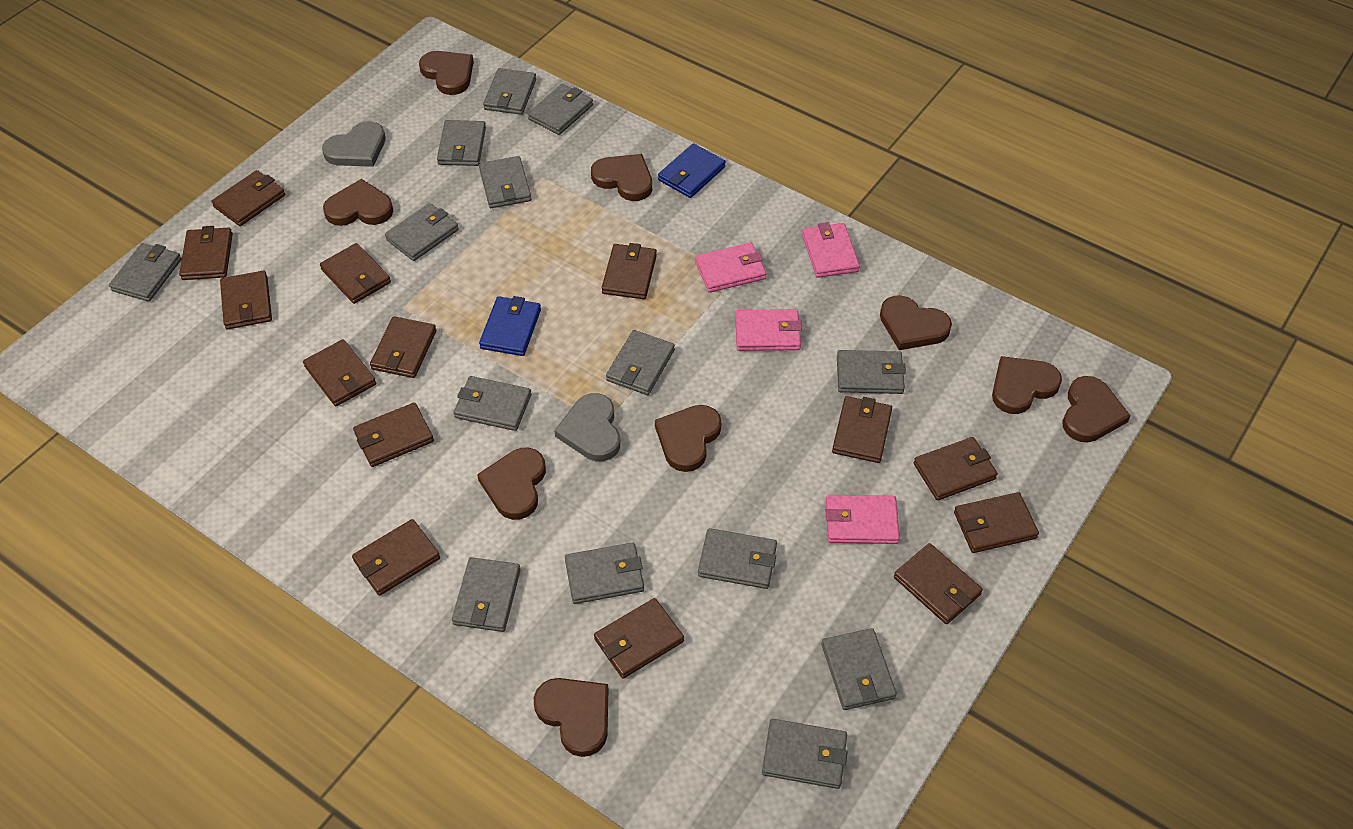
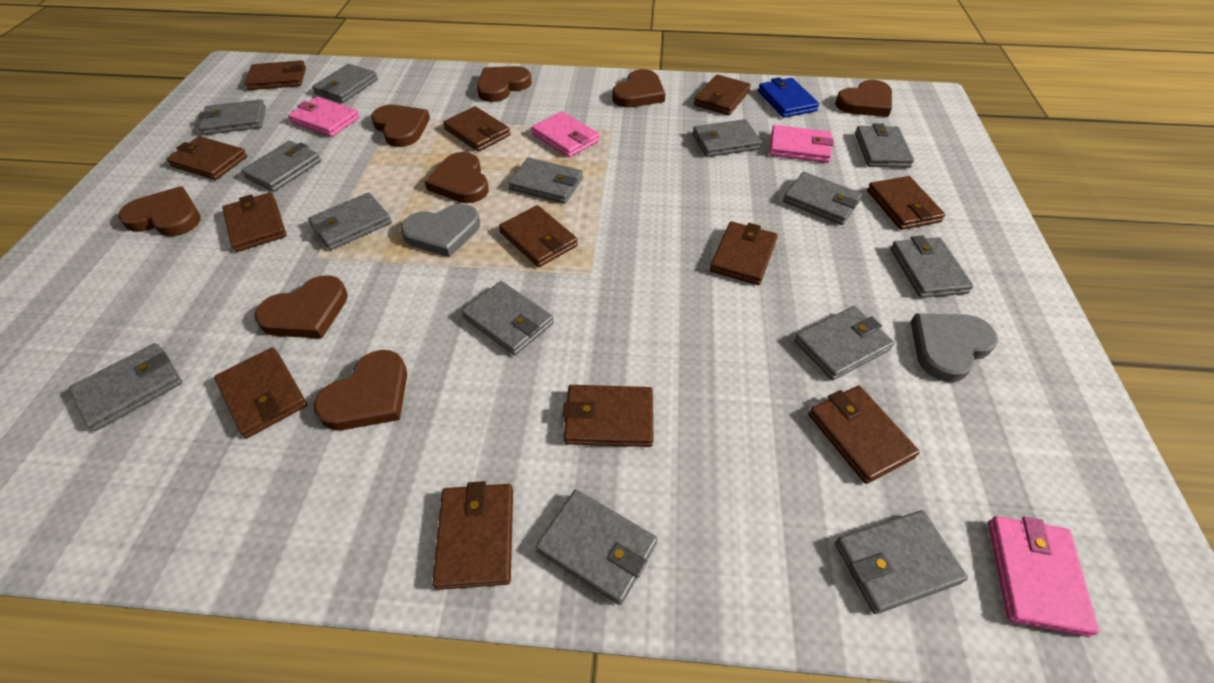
blue wallet: [479,296,541,356] [658,143,725,198] = 2 -> [758,77,819,118] = 1
brown heart: [323,179,393,226] [419,51,474,95] [477,448,546,520] [534,678,609,757] [591,154,652,201] [655,405,722,472] [880,295,952,350] [992,356,1062,414] [1062,376,1131,442] = 9 -> [118,186,201,236] [254,276,348,339] [314,350,407,430] [371,105,430,147] [425,152,489,203] [477,66,532,102] [612,69,665,107] [835,80,892,117] = 8
brown wallet: [179,226,233,280] [212,170,285,226] [220,271,272,329] [303,339,376,406] [320,243,391,304] [352,519,440,596] [353,403,434,467] [370,316,437,378] [594,598,684,678] [602,243,657,299] [832,396,892,463] [894,543,983,624] [914,437,998,501] [954,492,1039,553] = 14 -> [167,136,247,180] [214,347,307,438] [222,192,287,252] [244,60,306,90] [432,481,513,590] [443,106,510,152] [499,205,578,267] [563,385,653,447] [694,74,751,115] [710,221,778,285] [809,386,920,484] [867,176,945,230] = 12

